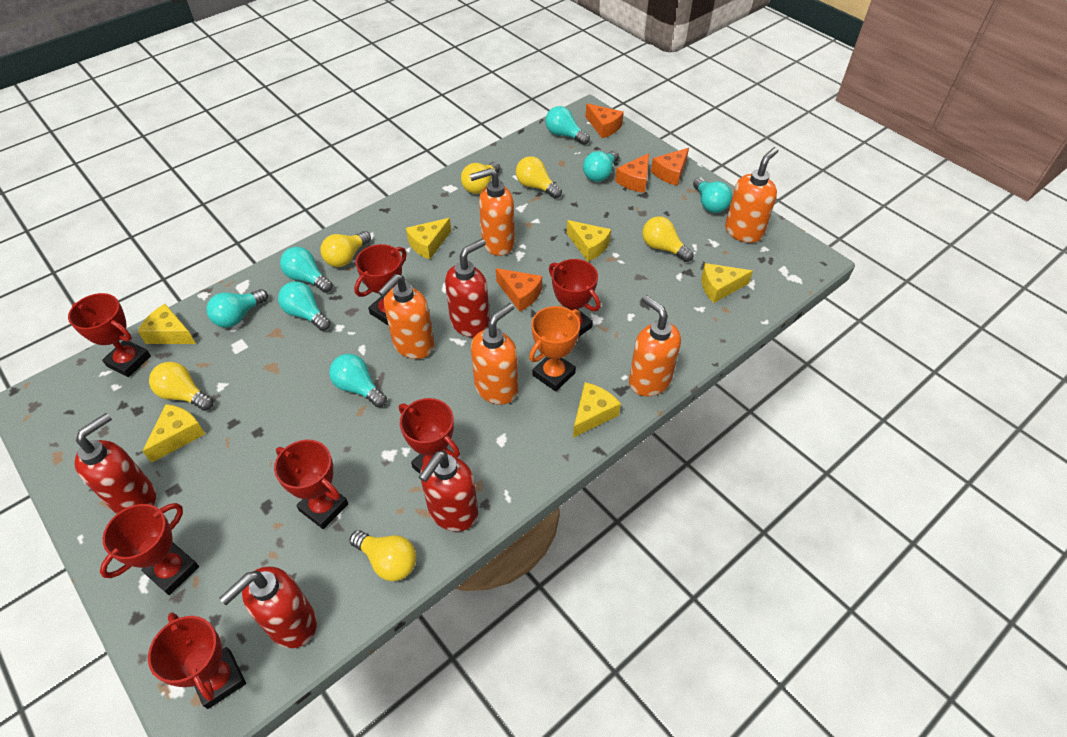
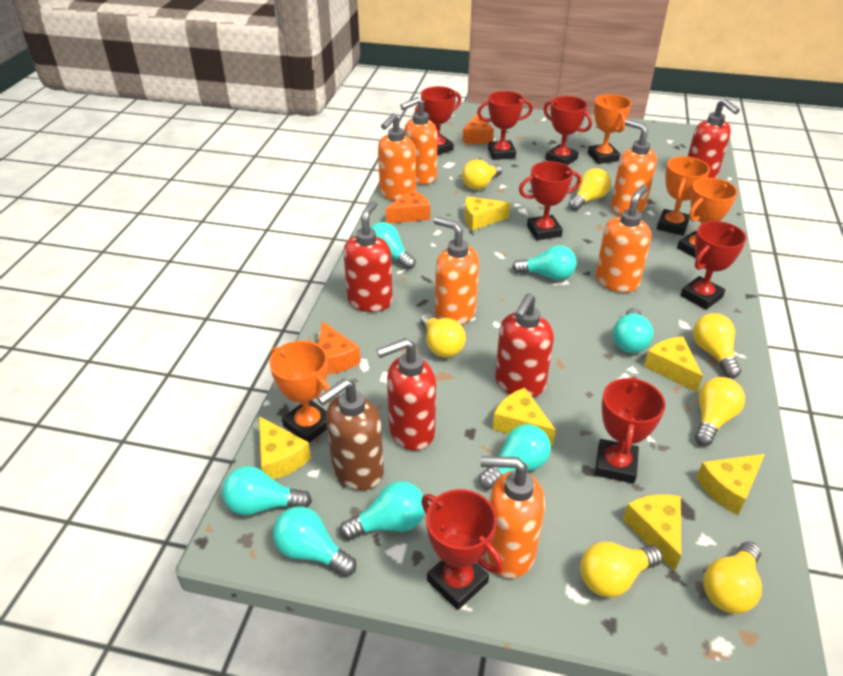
brown soap dispenser: none = 0 -> [317,378,384,490] = 1
orange cheese: [496,268,542,311] [586,103,624,138] [615,153,649,193] [651,148,689,186] = 4 -> [318,321,361,374] [386,189,430,224] [463,114,494,144] = 3
orange soap dispenser: [378,274,434,359] [470,168,515,256] [471,303,518,405] [629,295,681,396] [725,147,779,243] = 5 -> [378,113,416,201] [400,97,438,184] [434,217,479,325] [481,456,545,578] [596,185,651,292] [611,119,657,215] = 6
orange trophy: [529,306,580,391] = 1 -> [269,341,331,443] [588,94,631,164] [657,156,710,236] [677,178,738,258] = 4
yellow light bulb: [149,362,213,411] [320,231,371,267] [350,530,416,581] [461,161,500,194] [516,156,562,199] [642,216,693,262] = 6 -> [420,313,466,358] [462,159,502,190] [569,168,611,211] [580,542,663,597] [693,313,741,378] [695,377,745,446] [704,541,762,614] = 7

